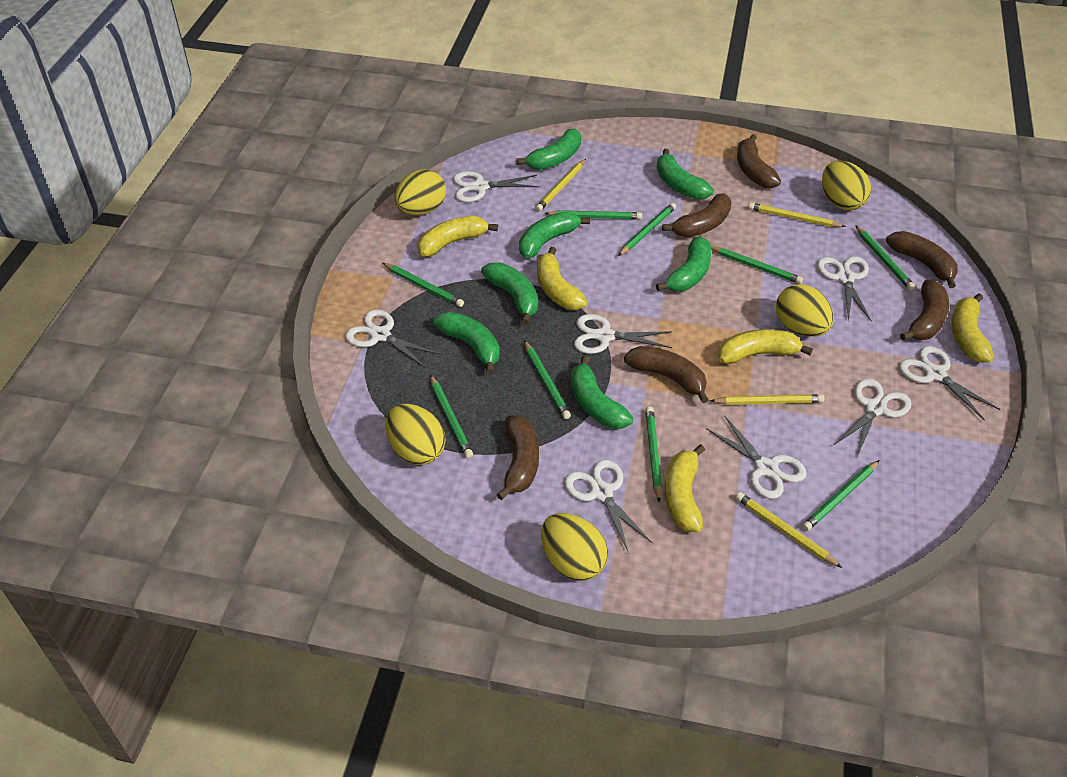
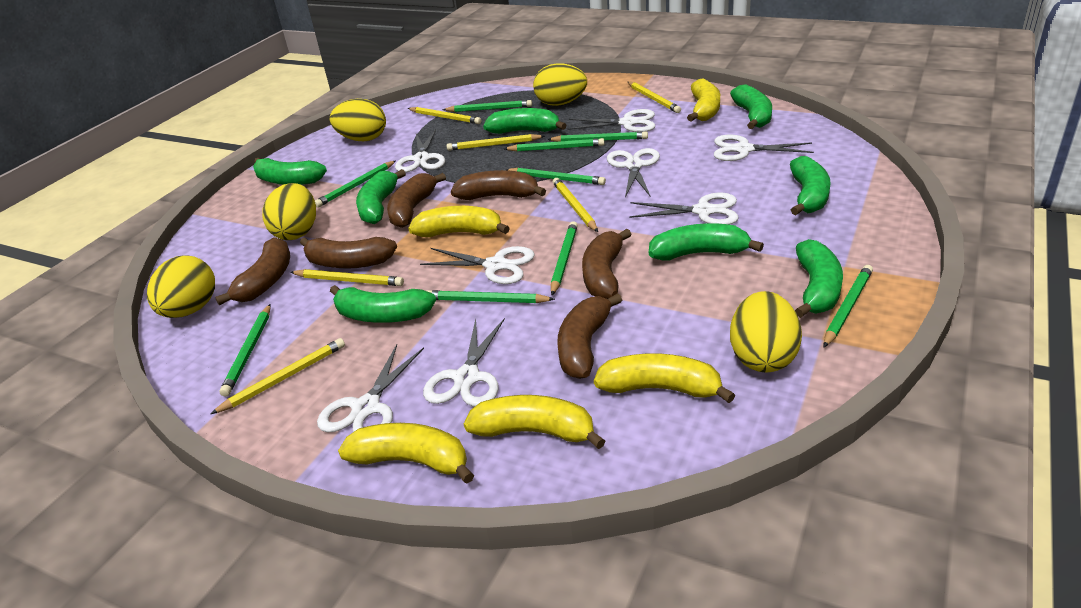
green banana: [433,312,500,374] [481,262,538,325] [516,128,581,170] [519,212,590,258] [571,356,634,429] [656,236,711,291] [657,149,714,200] = 7 -> [253,158,327,185] [330,285,436,323] [356,169,406,224] [483,108,567,134] [649,223,764,260] [730,84,772,129] [790,156,831,215] [795,239,843,318] = 8
yellow pencil: [535,159,586,211] [710,394,824,405] [735,492,842,568] [748,202,846,227] = 4 -> [211,338,345,414] [290,269,404,286] [408,107,481,124] [447,134,545,151] [553,178,598,232] [628,81,681,113] = 6

